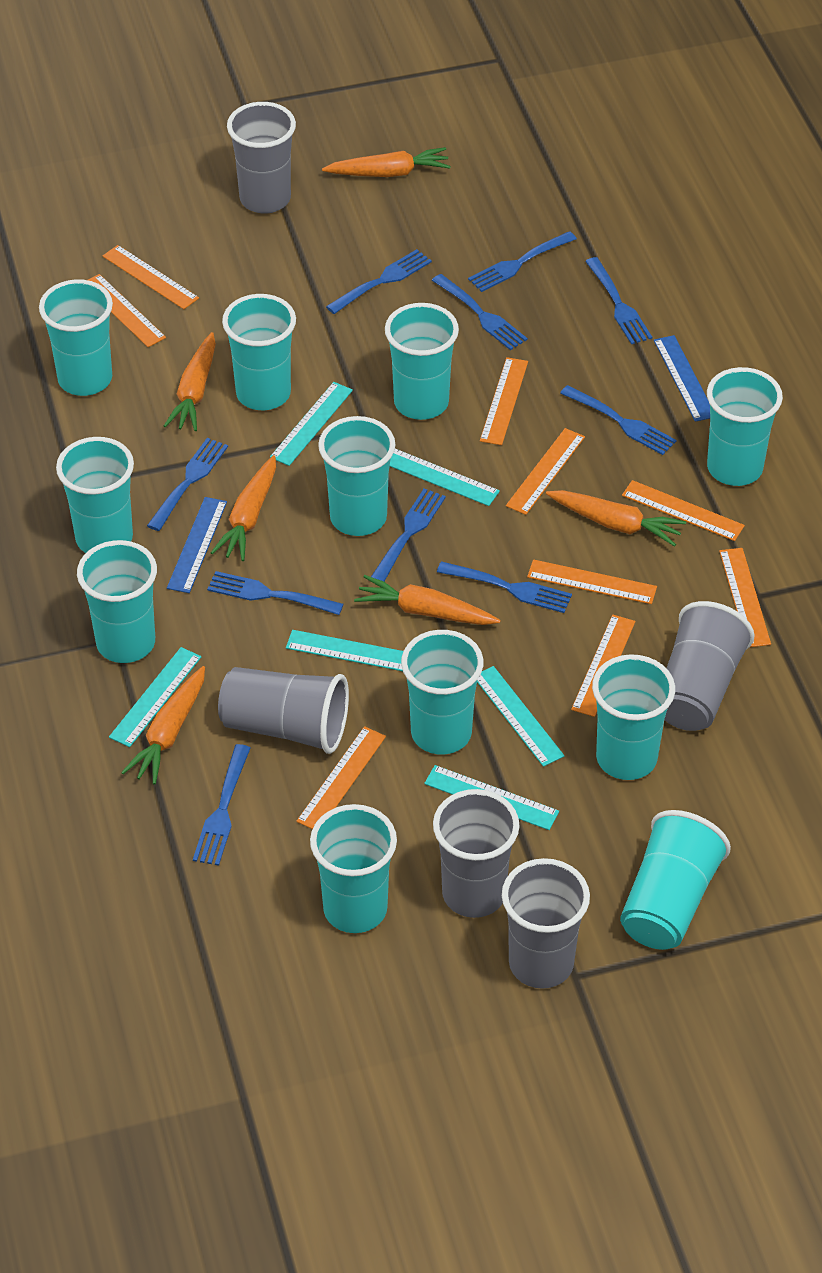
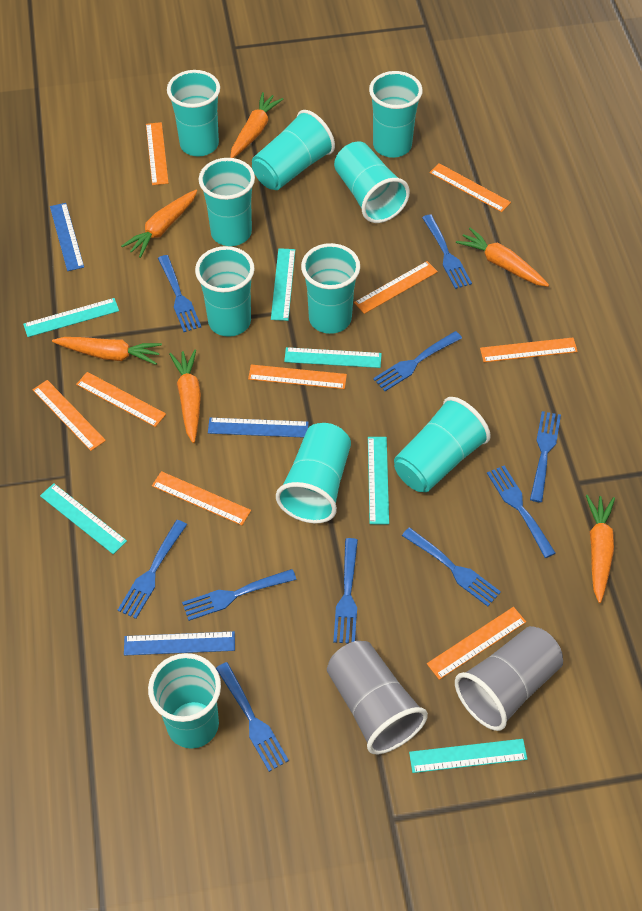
blue ruler: [167,497,227,593] [654,335,710,422] = 2 -> [50,203,84,271] [124,631,235,656] [208,418,309,438] = 3
grey cup: [218,667,349,754] [227,102,296,214] [433,789,520,918] [502,858,590,989] [664,601,755,731] = 5 -> [327,641,428,754] [455,626,563,731] = 2
turquoise cup: [39,279,113,396] [56,437,134,553] [77,540,157,663] [222,294,296,410] [310,804,397,933] [318,416,396,536] [385,303,459,420] [401,630,483,755] [592,654,675,780] [620,810,731,950] [707,367,783,486] = 11 -> [148,653,221,749] [167,70,220,156] [195,246,254,337] [199,158,255,246] [252,110,335,190] [276,423,351,523] [301,243,360,334] [334,141,410,223] [369,71,423,158] [394,397,491,492] = 10

